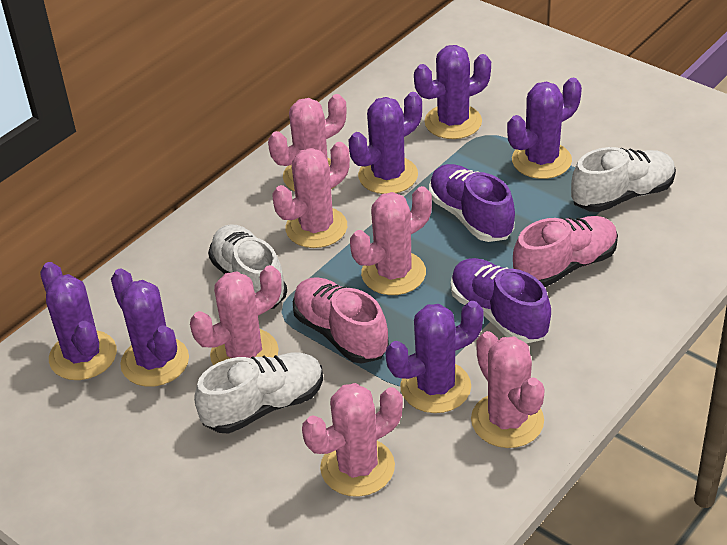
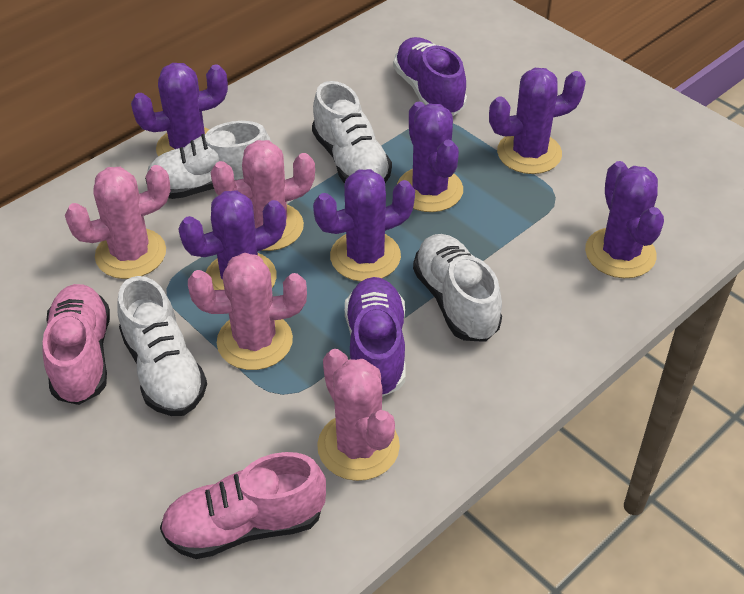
pink cactus: [190,265,282,365] [268,94,347,192] [272,142,350,248] [302,383,403,497] [350,186,432,295] [471,331,545,448] = 6 -> [65,165,170,279] [188,253,307,370] [210,140,315,251] [317,349,400,481] = 4
white shoe: [194,353,323,434] [208,224,287,309] [571,147,676,212] = 3 -> [117,276,207,416] [145,121,271,199] [312,81,392,183] [413,234,502,342] = 4

